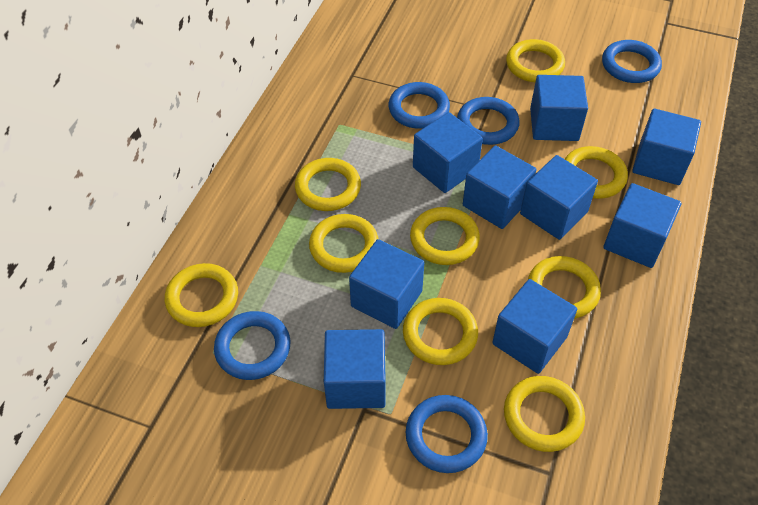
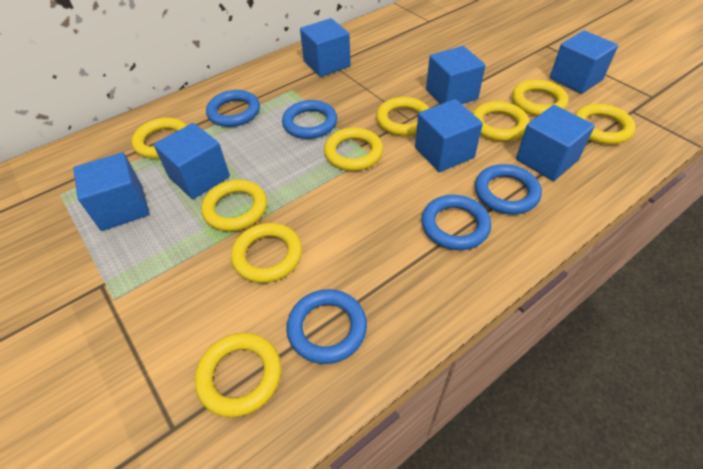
blue cube: [324,329,386,409] [349,239,424,329] [413,112,483,193] [463,145,536,229] [492,279,577,374] [520,155,598,240] [530,75,588,141] [603,183,682,268] [632,109,701,185] = 9 -> [73,152,150,231] [154,123,230,199] [300,18,351,77] [415,99,483,172] [426,46,486,104] [516,105,595,181] [550,30,618,94] = 7

